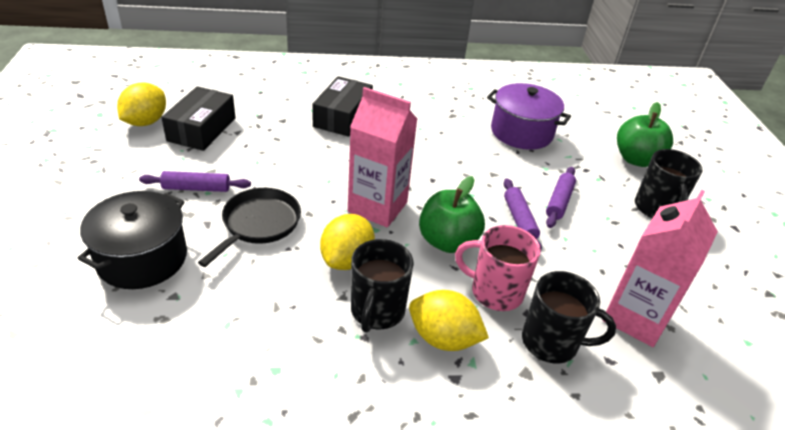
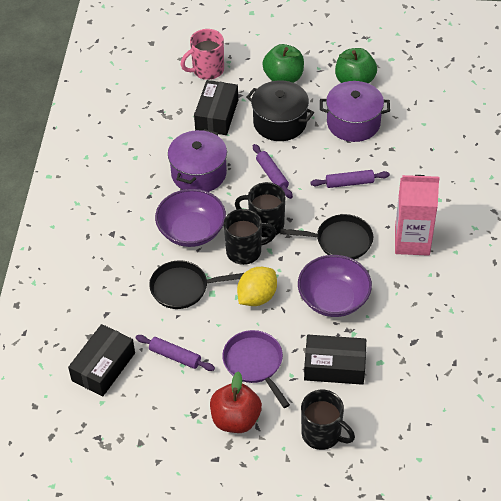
black box: [161,86,236,151] [312,76,373,137] = 2 -> [68,324,135,396] [194,80,238,135] [304,335,366,385] = 3
black pan: [198,188,301,267] = 1 -> [149,260,244,309] [280,214,373,259] = 2
pink carton: [348,87,417,227] [602,190,718,347] = 2 -> [395,175,440,256] = 1
purple bowl: none = 0 -> [155,189,226,247] [298,255,372,317] = 2
purple pan: none = 0 -> [222,330,290,408] = 1
purple pot: [487,83,571,150] = 1 -> [168,129,227,192] [320,81,390,142] = 2
red apple: none = 0 -> [210,371,262,433] = 1
yellow lemon: [117,82,166,126] [320,214,375,270] [409,290,489,351] = 3 -> [237,267,277,306] = 1

